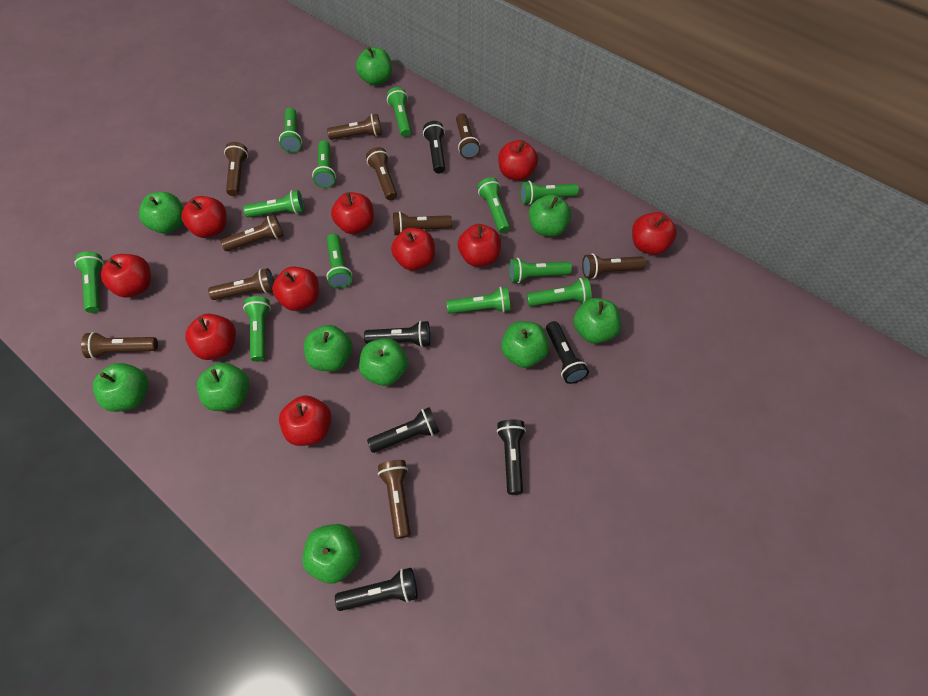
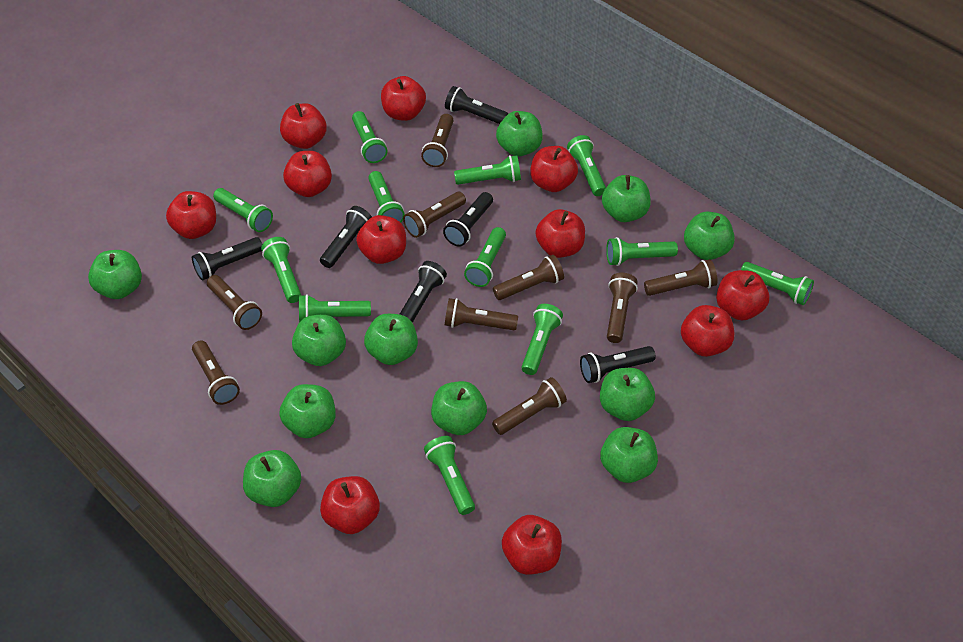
brown flashlight: [81,332,158,359] [208,268,274,300] [221,215,284,251] [224,142,248,196] [327,114,382,140] [366,147,397,200] [378,460,411,539] [393,211,452,235] [456,113,480,159] [582,253,646,279] = 10 -> [192,340,240,405] [207,275,262,330] [403,192,466,238] [421,114,454,167] [445,298,518,330] [492,377,567,435] [493,255,564,300] [607,273,638,343] [644,259,718,296] = 9
green apple: [93,363,148,412] [139,192,183,234] [197,363,249,411] [302,524,360,584] [304,325,353,371] [356,46,392,86] [359,338,408,386] [501,321,550,368] [529,195,571,237] [573,298,621,344] = 10 -> [88,250,142,299] [243,450,302,507] [279,384,336,438] [292,315,346,366] [364,314,418,365] [431,381,487,435] [496,111,543,156] [600,368,655,421] [600,427,658,483] [602,175,651,222] [684,212,735,260] = 11
red apple: [101,254,151,298] [181,196,227,238] [185,314,236,360] [272,267,319,311] [279,395,332,446] [331,192,374,234] [391,228,435,271] [458,224,501,267] [498,140,538,181] [632,212,677,255] = 10 -> [166,191,216,239] [280,103,327,149] [283,151,332,197] [320,476,380,534] [356,215,406,264] [381,76,426,121] [502,515,562,575] [530,146,578,192] [536,209,585,258] [681,305,734,357] [716,270,769,320] = 11

